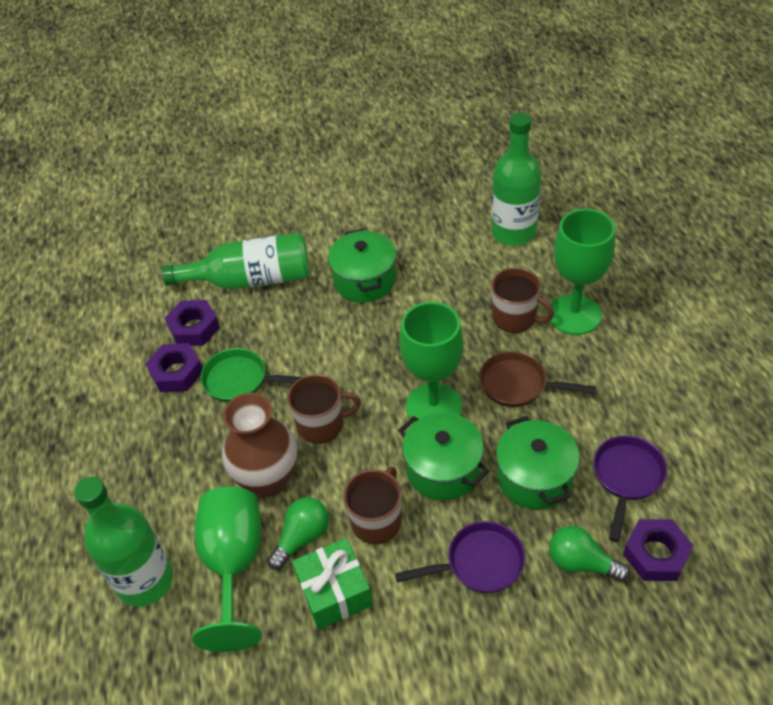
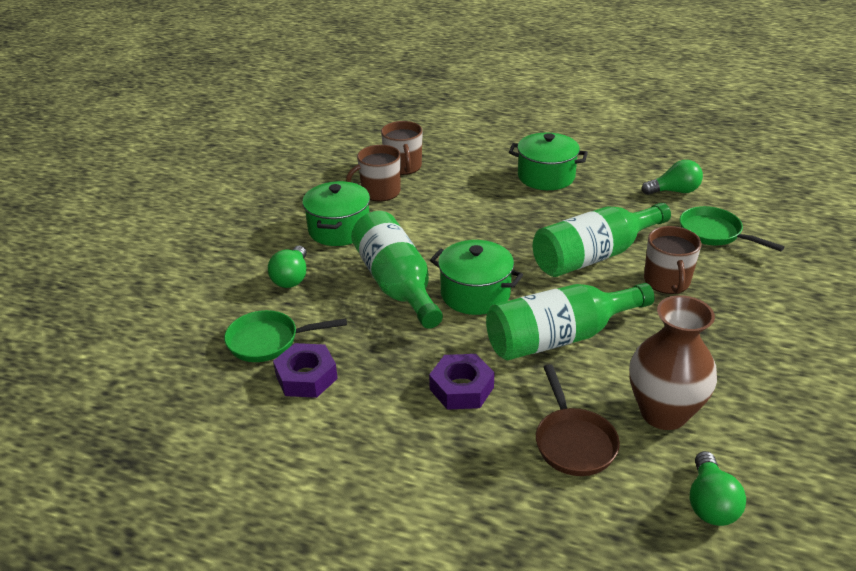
green gift: [292,538,373,630] = 1 -> none = 0
green goblet: [192,487,262,652] [400,302,463,423] [550,209,615,335] = 3 -> none = 0
green light bulb: [267,497,329,570] [549,525,630,582] = 2 -> [268,246,307,288] [641,160,703,195] [690,451,746,526] = 3
green pan: [200,348,302,402] = 1 -> [224,310,347,362] [680,206,785,251] = 2
purple nut: [145,343,203,392] [165,300,220,346] [623,519,693,581] = 3 -> [273,343,338,398] [429,354,495,410] = 2
purple pan: [395,521,525,593] [593,435,667,542] = 2 -> none = 0

